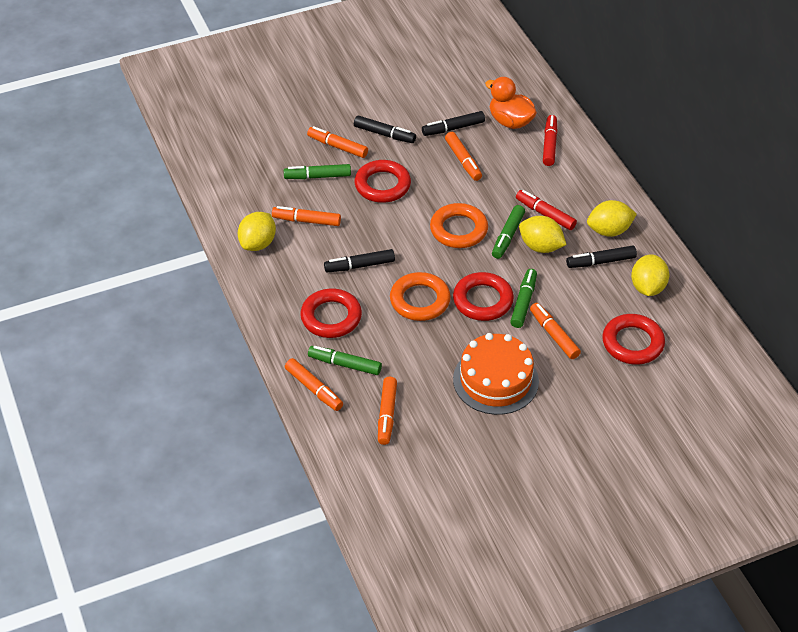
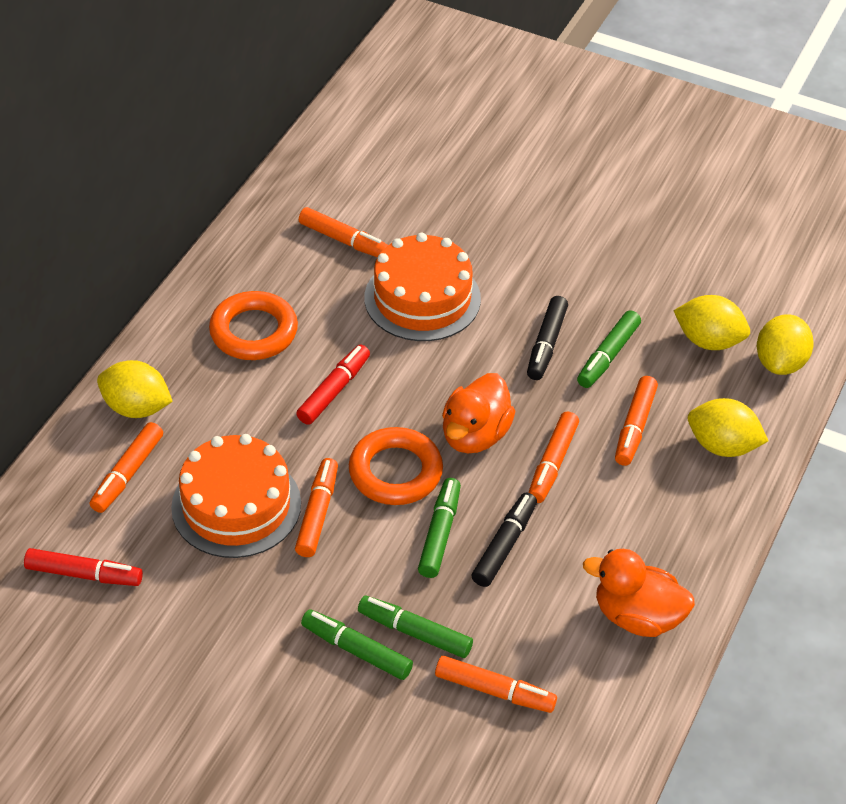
black marker: [324,249,395,272] [354,115,416,143] [422,111,485,136] [566,246,637,268] = 4 -> [472,493,537,587] [527,296,568,380] = 2
orange cake: [453,333,539,415] = 1 -> [171,434,301,558] [364,233,481,341] = 2
orange duck: [485,77,537,129] = 1 -> [442,373,515,453] [583,549,695,637] = 2
red ring: [300,289,362,338] [354,160,411,203] [453,272,514,321] [602,314,665,365] = 4 -> none = 0

